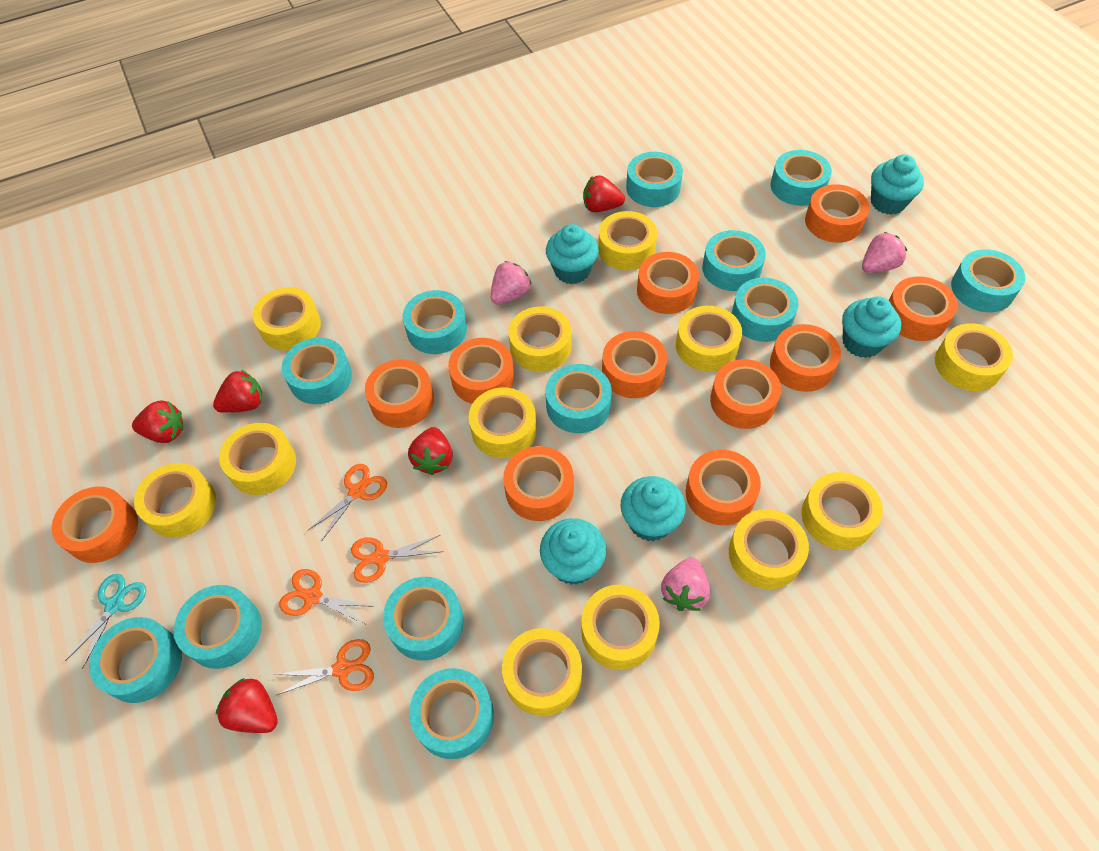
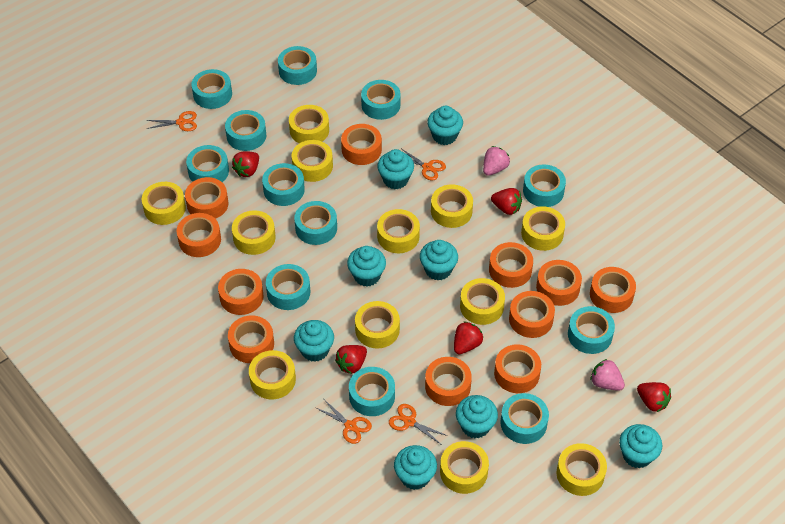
pink strawberry: [491,261,532,305] [661,557,710,611] [862,232,907,273] = 3 -> [483,146,510,176] [591,359,625,391] = 2
turquoise cupcake: [540,518,606,585] [546,224,599,284] [620,476,686,541] [842,296,901,358] [871,154,924,215] = 5 -> [294,320,334,362] [347,246,386,287] [377,149,414,189] [394,445,437,490] [420,240,458,281] [427,106,463,145] [456,395,498,438] [619,424,662,468] = 8
turquoise scissors: [65,574,146,668] = 1 -> none = 0

